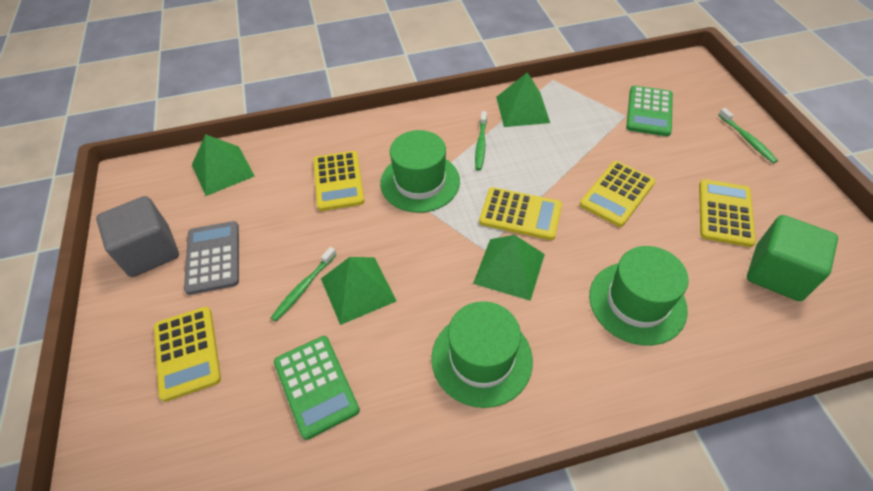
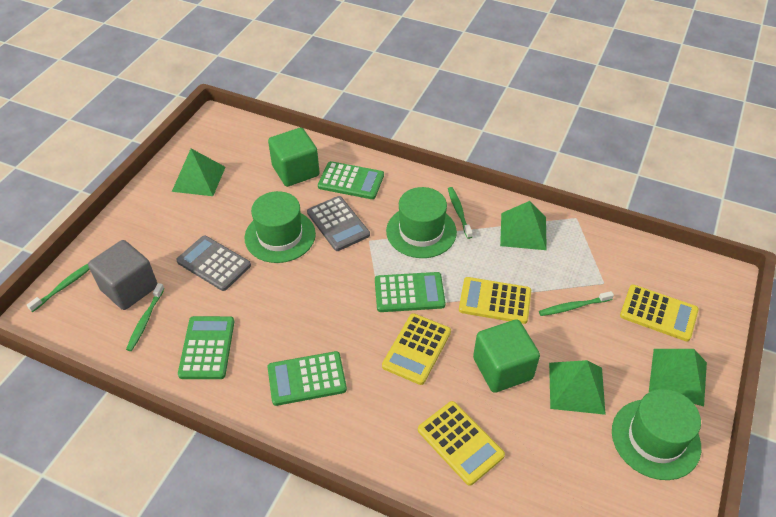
green calculator: [274,336,360,440] [626,86,673,136] = 2 -> [178,316,234,379] [268,351,347,406] [318,161,384,199] [375,272,446,312] = 4
green cube: [747,215,838,301] = 1 -> [268,128,320,187] [473,319,540,393] = 2
green toothbrush: [271,247,337,321] [475,111,487,171] [718,108,778,163] = 3 -> [26,264,90,312] [126,283,165,351] [448,187,473,239] [539,291,614,316] = 4
grey calculator: [184,221,239,295] = 1 -> [176,235,251,291] [307,196,370,251] = 2
yellow calculator: [154,307,221,402] [313,151,364,211] [479,187,562,240] [580,161,655,227] [699,179,756,247] = 5 -> [382,313,451,385] [418,401,505,486] [459,277,531,324] [620,285,699,341] = 4

